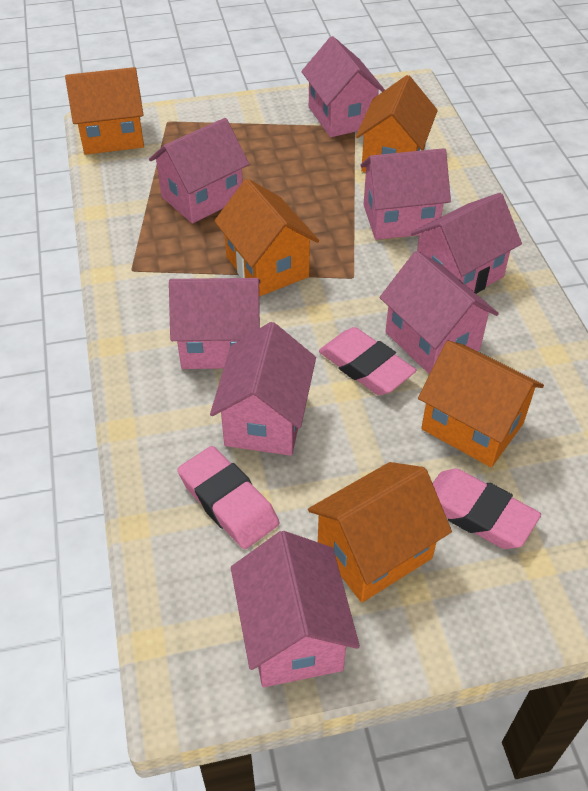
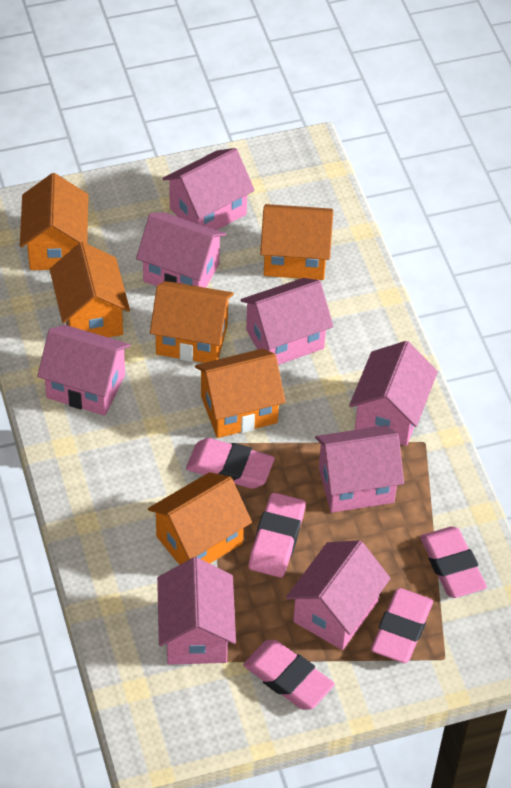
orange house: [65,67,144,155] [214,179,319,297] [308,462,452,602] [356,75,438,172] [418,341,544,467] = 5 -> [20,173,88,270] [50,242,130,338] [148,472,252,565] [150,281,234,363] [195,349,286,438] [260,204,333,280] = 6
pink eraser: [178,446,279,549] [319,327,416,395] [433,469,541,549] = 3 -> [186,438,275,489] [243,640,335,710] [249,492,306,578] [371,588,433,663] [420,526,487,598] = 5

